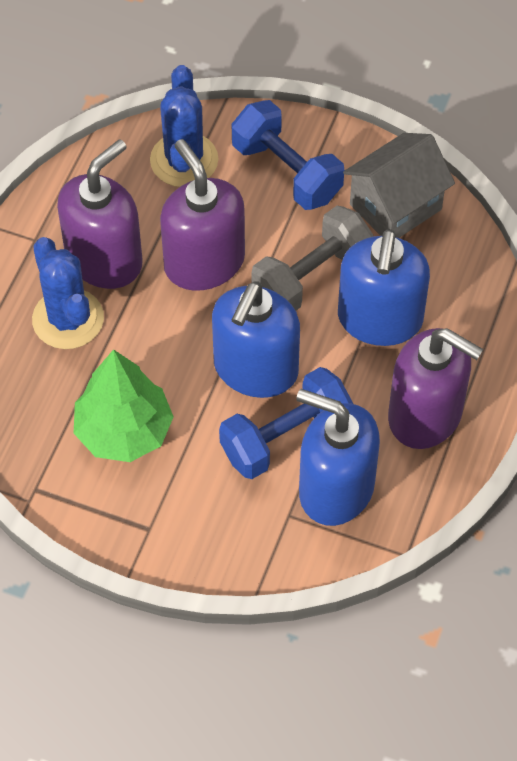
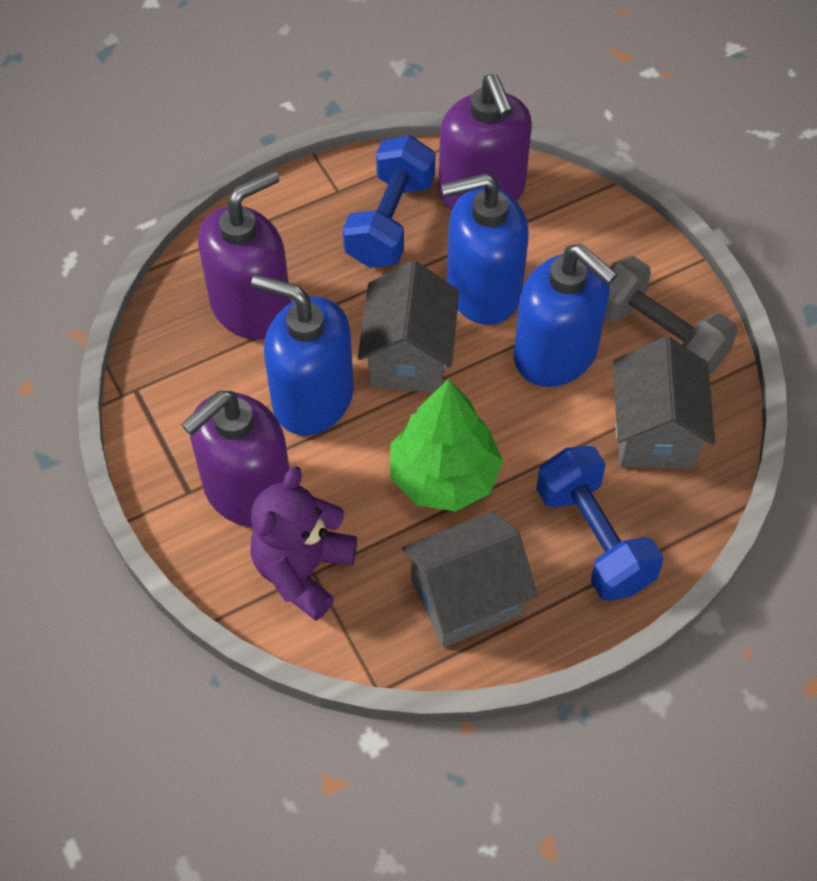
blue cactus: [32,237,104,349] [150,65,218,187] = 2 -> none = 0
grey house: [343,133,455,238] = 1 -> [358,260,459,393] [402,511,538,647] [613,336,715,469] = 3
purple teddy bear: none = 0 -> [250,466,357,621] = 1

